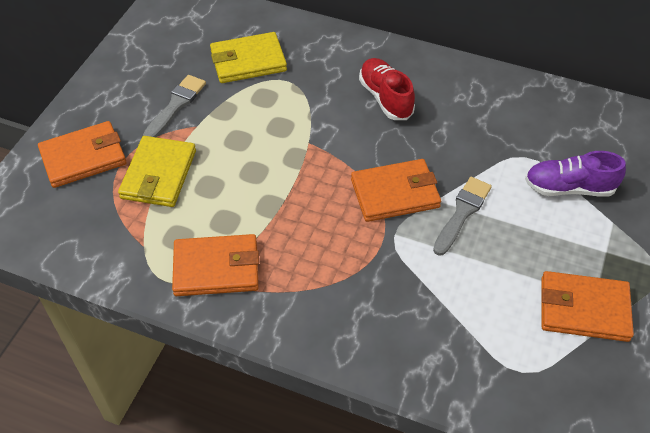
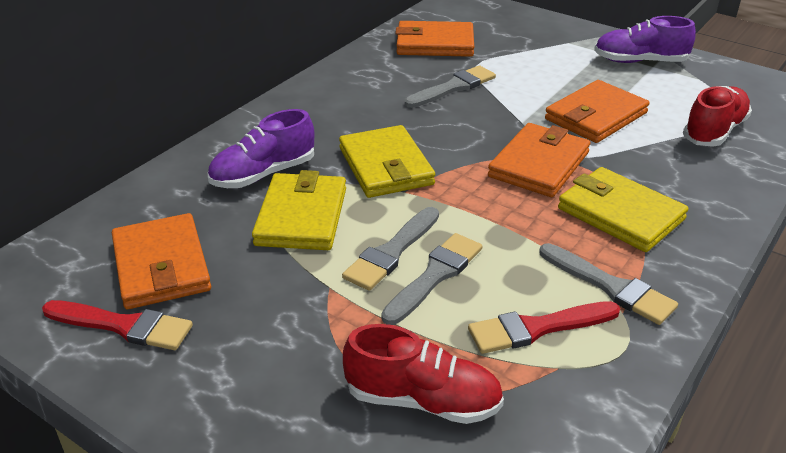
grey brush: [143,75,206,137] [433,177,492,256] = 2 -> [342,207,439,291] [381,233,483,325] [405,65,496,108] [539,243,678,325] = 4
purple shoe: [525,151,626,197] = 1 -> [208,109,314,188] [594,16,696,63] = 2
red brush: none = 0 -> [42,300,193,350] [468,301,620,354] = 2
red shoe: [359,58,415,120] = 1 -> [343,324,504,424] [683,86,752,147] = 2
yellow wallet: [118,136,196,207] [210,32,287,83] = 2 -> [252,170,346,250] [339,125,435,198] [558,167,688,252] = 3

